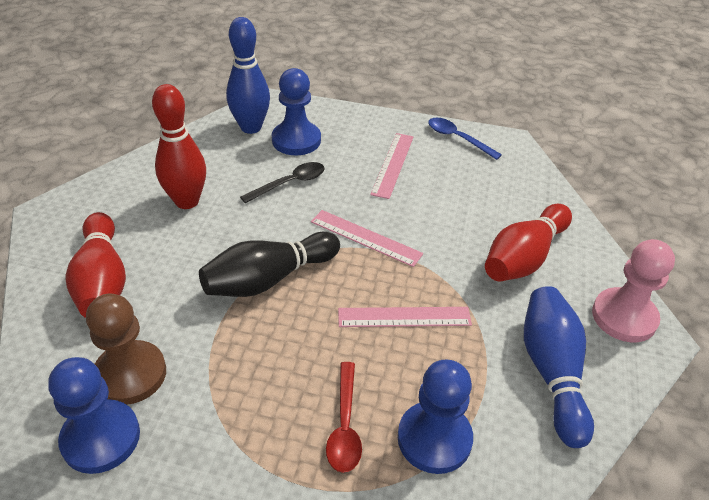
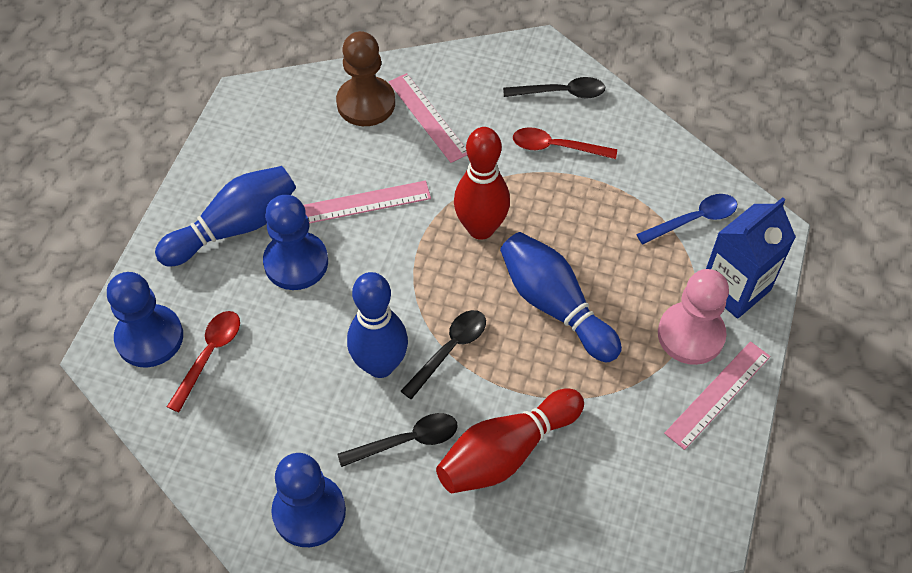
black bowling pin: [199,232,340,297] = 1 -> none = 0
black spoon: [240,162,325,203] = 1 -> [338,413,458,467] [401,310,486,399] [503,77,605,99] = 3
blue bowling pin: [226,17,270,134] [524,286,594,448] = 2 -> [155,166,296,267] [347,272,408,378] [500,232,622,362] = 3
blue carton: none = 0 -> [706,197,796,319] = 1
red bowling pin: [65,212,126,318] [152,84,206,209] [485,204,572,282] = 3 -> [436,389,584,493] [454,127,510,240] = 2
red spoon: [326,362,362,473] = 1 -> [167,311,240,412] [513,127,617,159] = 2

